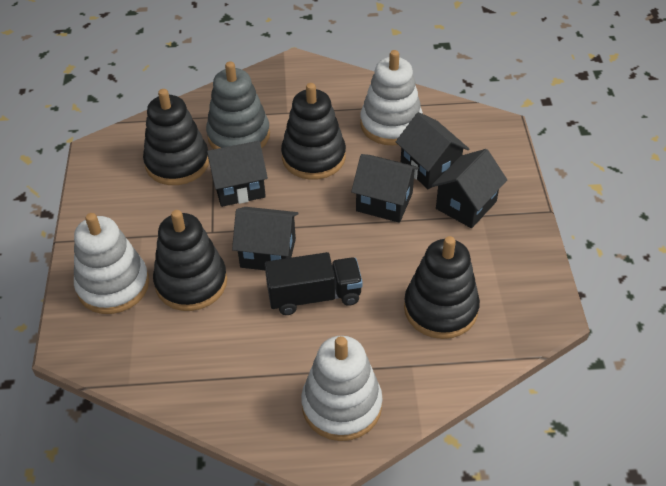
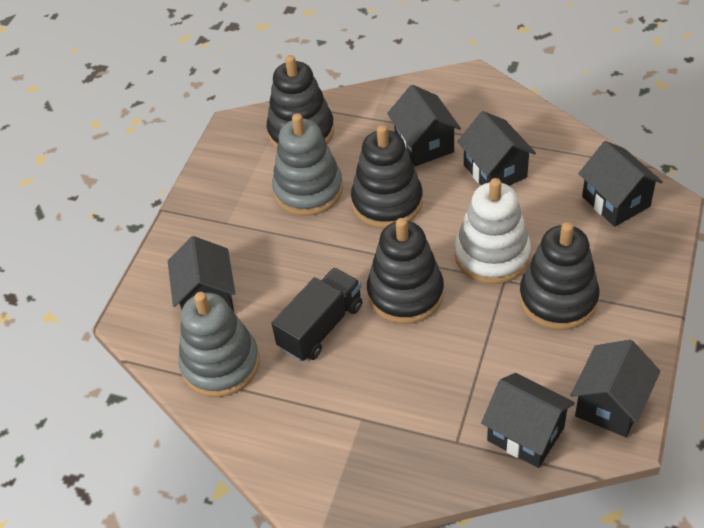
black house: [205,141,268,207] [232,207,299,270] [351,154,419,223] [396,112,469,189] [432,149,507,228] = 5 -> [168,236,235,311] [387,85,461,166] [457,111,536,186] [481,373,575,468] [570,340,661,437] [578,141,663,227] = 6
grey stacking toy: [206,61,270,149] = 1 -> [178,292,260,398] [272,113,343,216] = 2
white stacking toy: [74,213,149,314] [301,336,382,441] [360,50,423,146] = 3 -> [455,178,531,284] = 1

